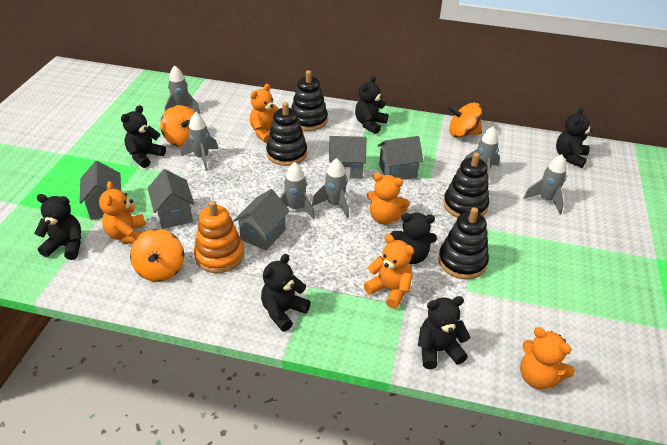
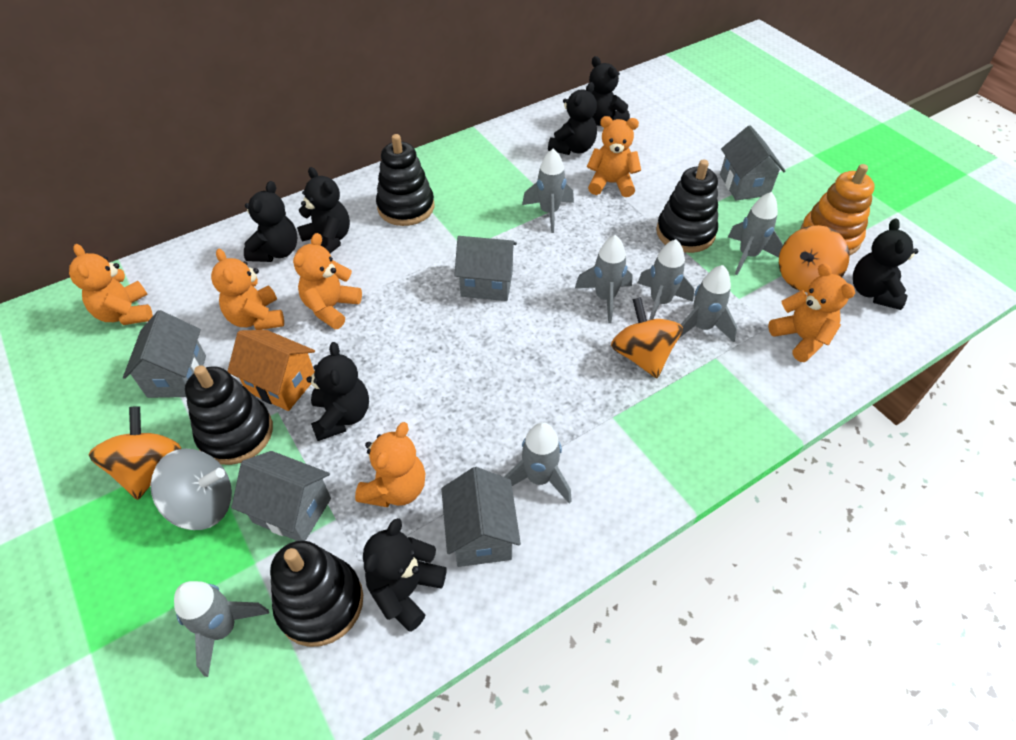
grey rocket: [164,65,200,113] [181,112,218,171] [280,162,315,219] [312,158,349,218] [464,127,500,182] [523,154,567,215] = 6 -> [174,581,269,677] [505,422,572,504] [522,149,574,233] [575,235,633,323] [638,239,694,320] [680,265,737,342] [728,192,783,275] = 7
grey spinning top: none = 0 -> [150,448,232,530] = 1
orange house: none = 0 -> [227,330,315,411] = 1
orange teddy bear: [99,181,146,244] [250,84,279,143] [364,234,414,309] [367,173,410,225] [520,327,575,389] = 5 -> [69,244,153,325] [211,249,284,330] [293,233,362,329] [355,422,425,507] [587,116,641,197] [768,263,855,362] = 6

